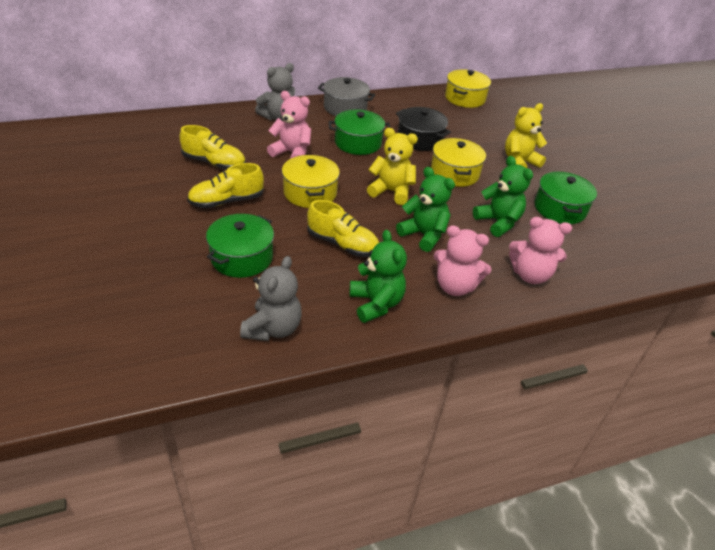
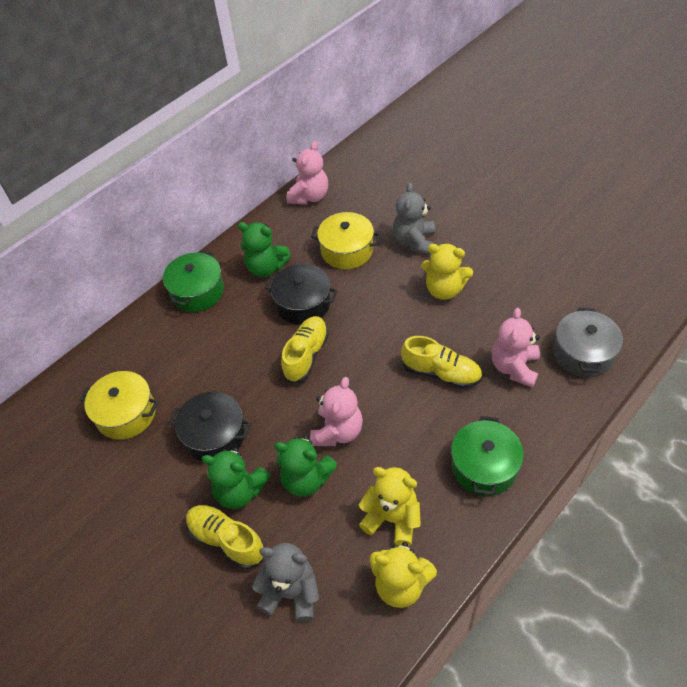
black pot: [396,107,451,151] = 1 -> [169,391,251,461] [265,264,338,325] = 2
green pot: [206,214,274,278] [329,109,390,155] [535,171,597,224] = 3 -> [163,250,224,312] [451,416,524,496] = 2
yellow pot: [282,155,340,208] [431,138,486,187] [445,69,491,108] = 3 -> [80,371,158,440] [311,212,381,269] = 2
yellow teddy bear: [367,128,418,205] [505,103,547,168] = 2 -> [359,467,421,546] [370,542,437,608] [421,244,473,300] = 3

